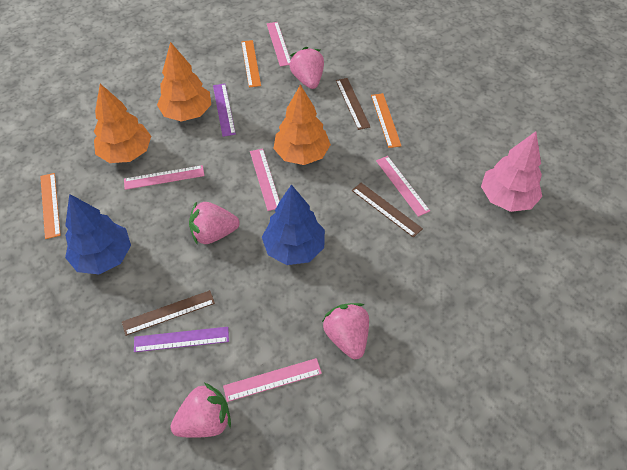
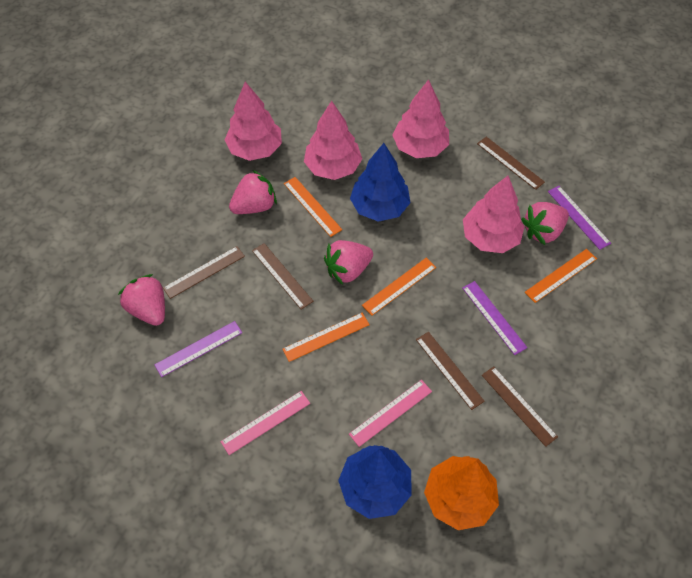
brown ruler: [122,290,215,336] [336,78,371,130] [352,183,423,238] = 3 -> [163,246,245,299] [252,243,314,310] [416,332,485,410] [477,137,545,190] [482,366,558,447] = 5
orange ruler: [40,173,61,239] [241,40,261,87] [371,93,401,148] = 3 -> [282,313,370,362] [284,177,342,237] [362,258,436,316] [525,249,597,303] = 4
orange tree: [94,84,151,163] [157,42,211,122] [273,85,331,165] = 3 -> [424,456,499,530] = 1
pink ruler: [124,165,205,190] [223,358,322,402] [250,148,280,211] [267,22,291,67] [376,156,430,217] = 5 -> [221,391,310,455] [349,380,432,447] = 2
pink tree: [481,131,542,212] = 1 -> [225,82,282,161] [304,101,362,180] [392,79,449,158] [463,176,525,253] = 4
purple ruler: [134,327,229,352] [213,84,236,137] = 2 -> [154,321,242,377] [462,281,528,355] [548,186,611,250] = 3

